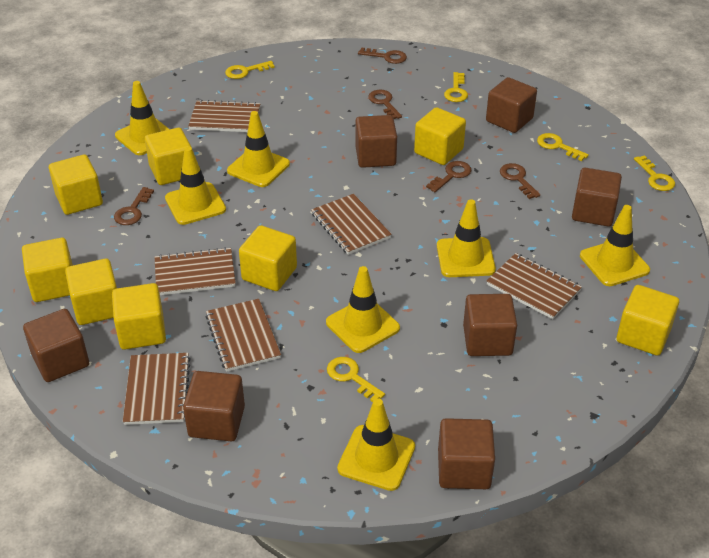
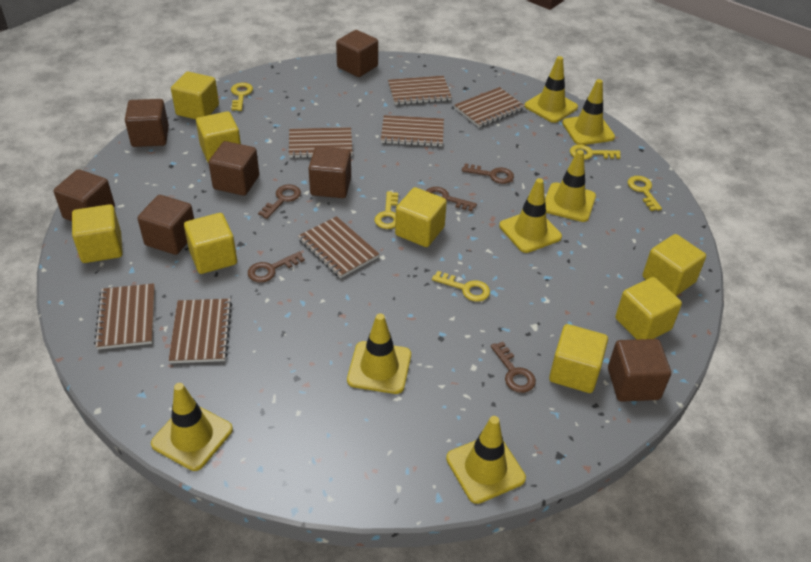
brown notebook: [123,353,191,425] [155,247,236,295] [188,100,260,132] [205,299,281,372] [311,194,392,255] [487,253,582,319] = 6 -> [94,283,155,350] [169,299,232,363] [289,127,353,158] [298,216,379,278] [381,115,444,147] [388,76,452,105] [454,87,525,127] = 7

